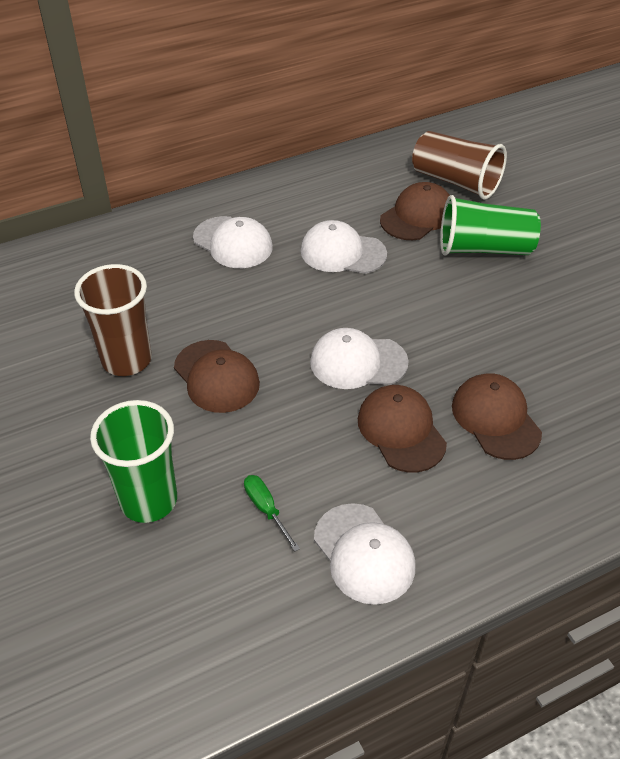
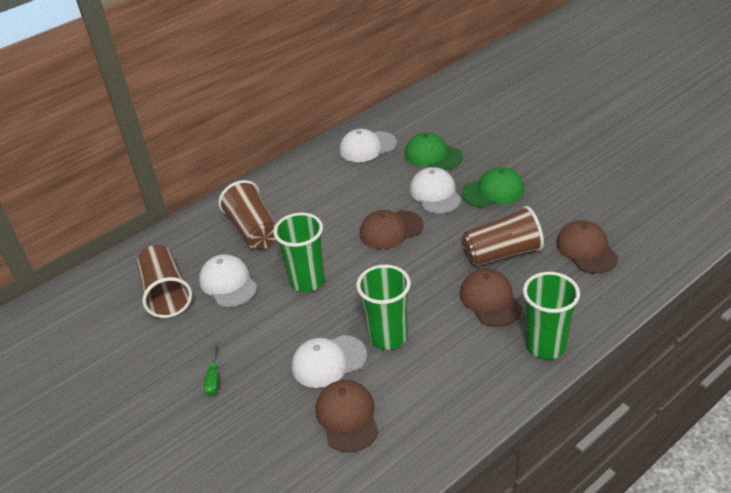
brown cup: [74,264,152,376] [412,131,507,200] = 2 -> [137,245,192,318] [218,180,276,250] [462,206,544,266] = 3
green cap: none = 0 -> [405,132,463,170] [461,167,524,208] = 2
green cup: [90,400,177,523] [440,195,541,256] = 2 -> [273,213,325,292] [356,265,411,350] [523,272,580,359] = 3

